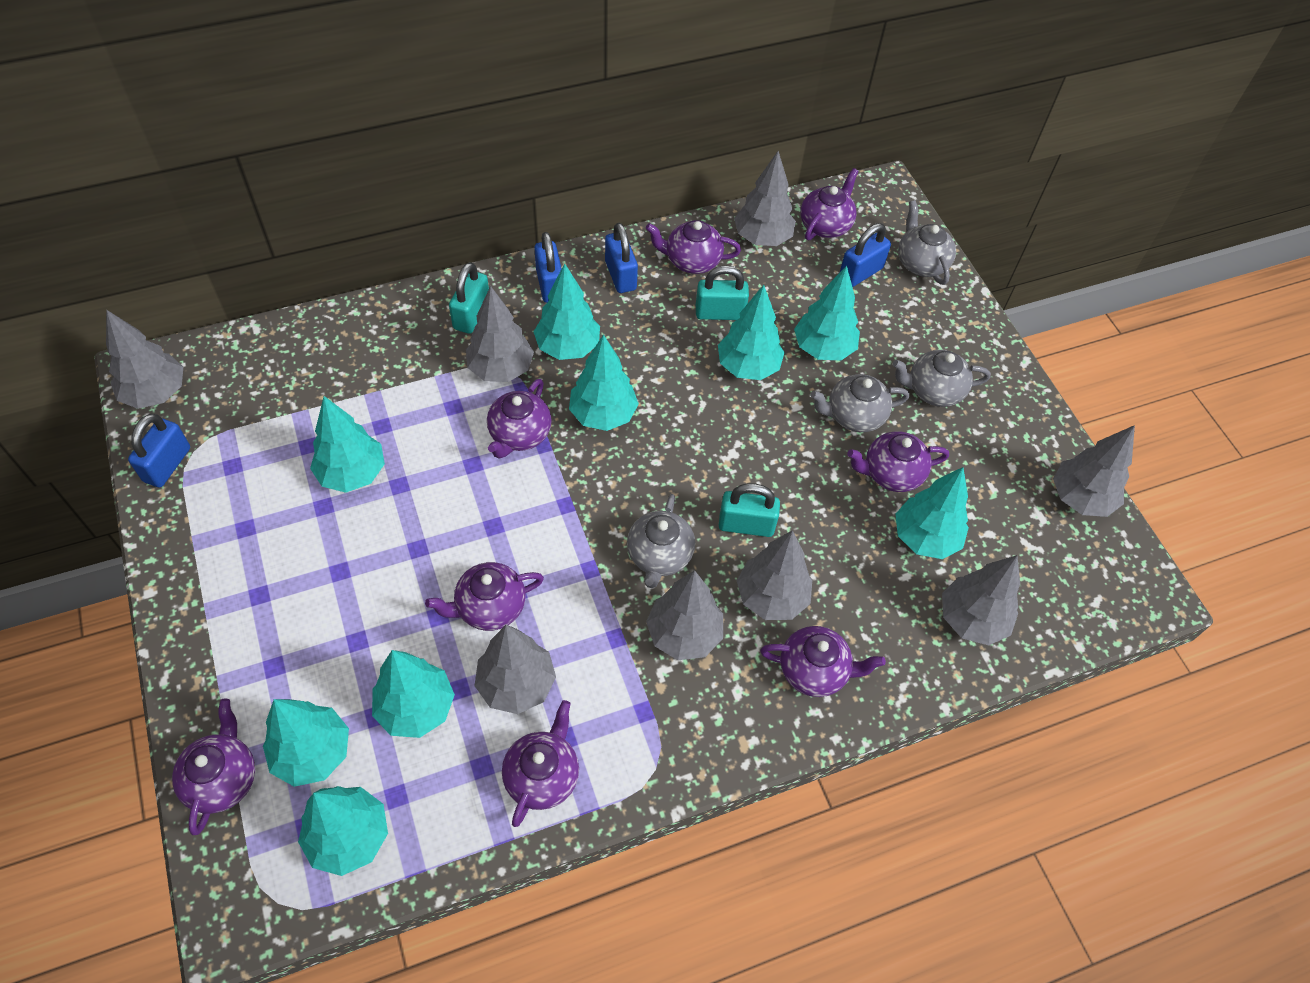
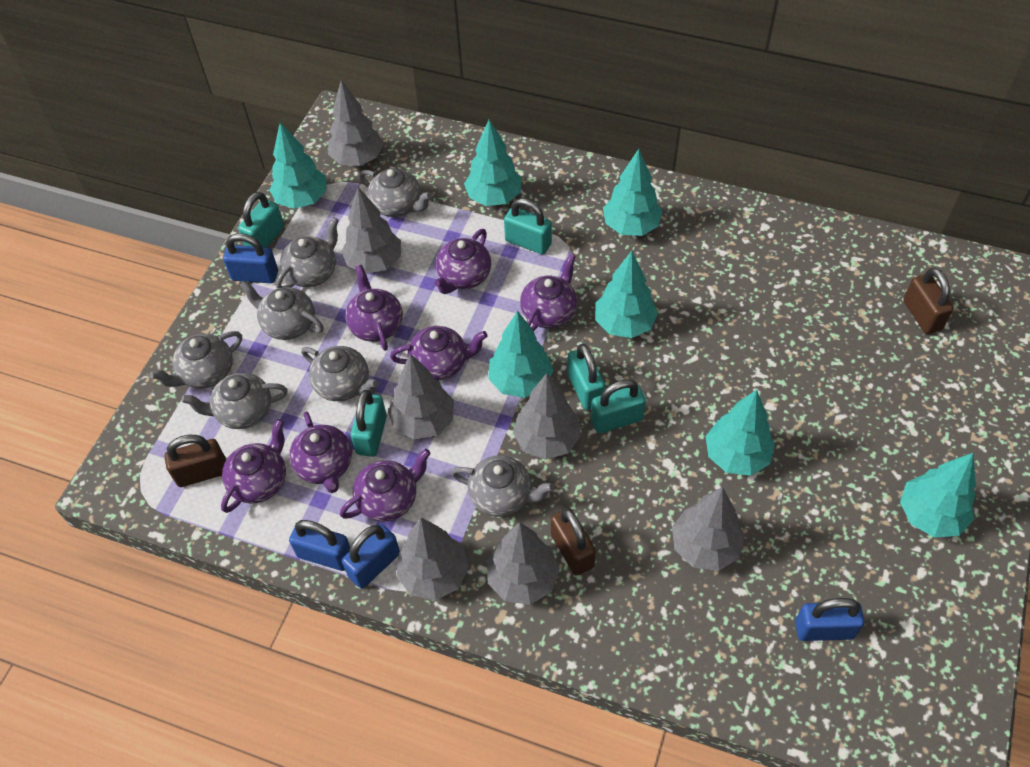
brown padlock: none = 0 -> [165,435,226,487] [551,508,596,576] [903,268,953,334] = 3
grey teapot: [627,494,695,588] [810,374,909,432] [892,350,991,407] [898,200,956,285] = 4 -> [150,331,242,388] [181,373,288,429] [239,280,324,340] [276,217,339,289] [301,346,379,401] [359,168,432,217] [451,455,554,517] = 7
grey tree: [106,310,183,409] [466,286,534,382] [475,625,556,714] [646,570,723,660] [734,151,796,246] [737,530,812,620] [942,555,1020,646] [1053,425,1135,517] = 8 -> [328,80,384,166] [341,187,401,274] [388,353,454,439] [396,518,469,600] [487,522,560,605] [513,373,581,460] [672,487,745,571] = 7
purple teapot: [172,699,255,835] [425,562,544,631] [487,379,552,459] [502,700,579,827] [646,220,741,274] [760,626,886,697] [801,168,858,240] [847,431,949,492] = 8 -> [221,419,286,513] [289,412,352,493] [340,449,431,522] [345,265,403,351] [390,326,487,380] [434,229,491,294] [520,254,577,331] = 7
turquoise padlock: [449,262,489,334] [696,265,749,320] [719,483,780,537] = 3 -> [238,192,284,247] [350,390,387,457] [504,198,552,254] [567,344,605,410] [591,379,646,434] = 5
turquoise tree: [263,699,349,787] [298,786,388,876] [310,396,385,493] [372,650,455,738] [534,263,600,360] [569,334,639,431] [718,285,785,380] [794,266,860,361] [895,467,969,559] = 9 -> [269,122,327,209] [464,119,522,206] [488,311,554,398] [595,251,658,338] [603,149,662,236] [705,390,775,476] [900,453,976,538] = 7

